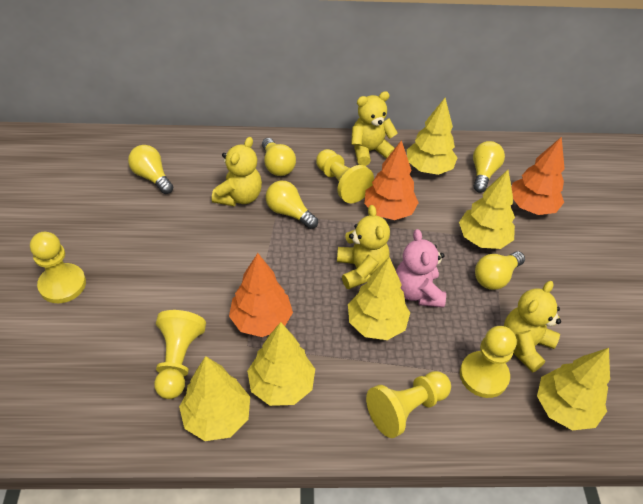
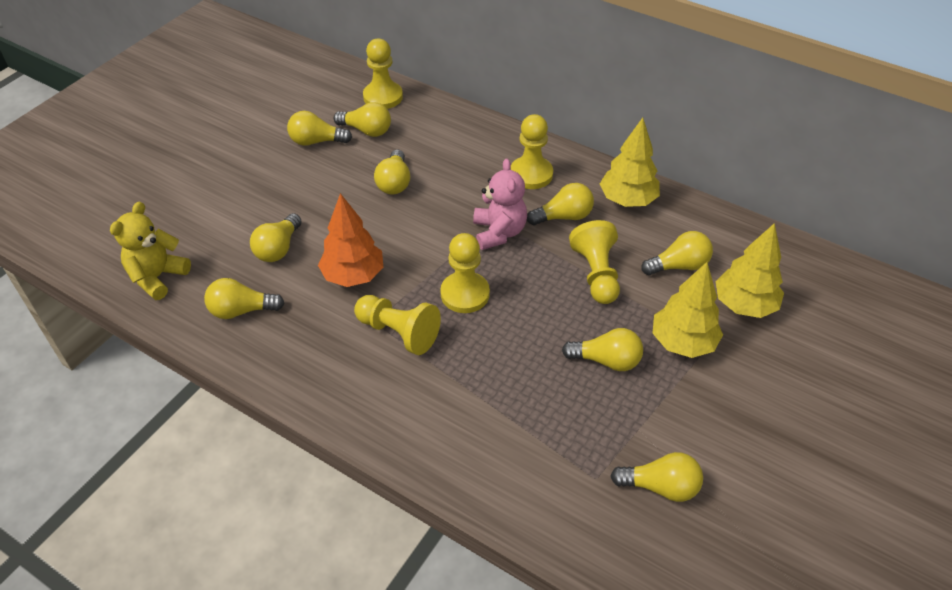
orange tree: [229,253,293,337] [364,140,419,220] [511,137,565,215] = 3 -> [318,193,383,287] = 1
yellow light bulb: [128,145,173,194] [262,138,296,176] [266,181,318,229] [473,141,505,193] [475,251,525,290] = 5 -> [204,278,284,319] [250,213,302,262] [287,111,352,146] [334,102,391,137] [374,149,410,194] [527,183,594,225] [562,328,643,371] [610,452,703,502] [641,231,713,275] = 9
yellow teddy bear: [212,137,262,206] [337,205,390,289] [351,91,398,166] [504,281,561,372] = 4 -> [110,202,191,300] = 1
yellow tree: [179,356,250,441] [247,322,315,406] [348,257,410,340] [407,98,457,175] [459,170,515,249] [537,348,610,430] = 6 -> [600,118,660,207] [653,262,723,358] [715,223,784,318] = 3

